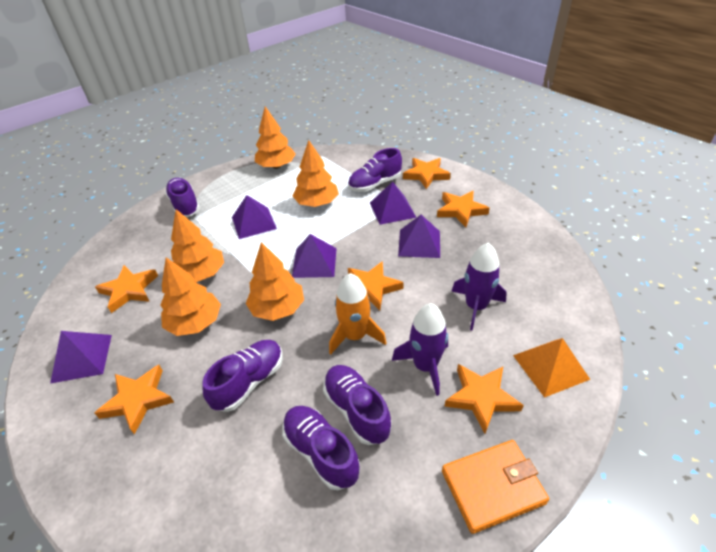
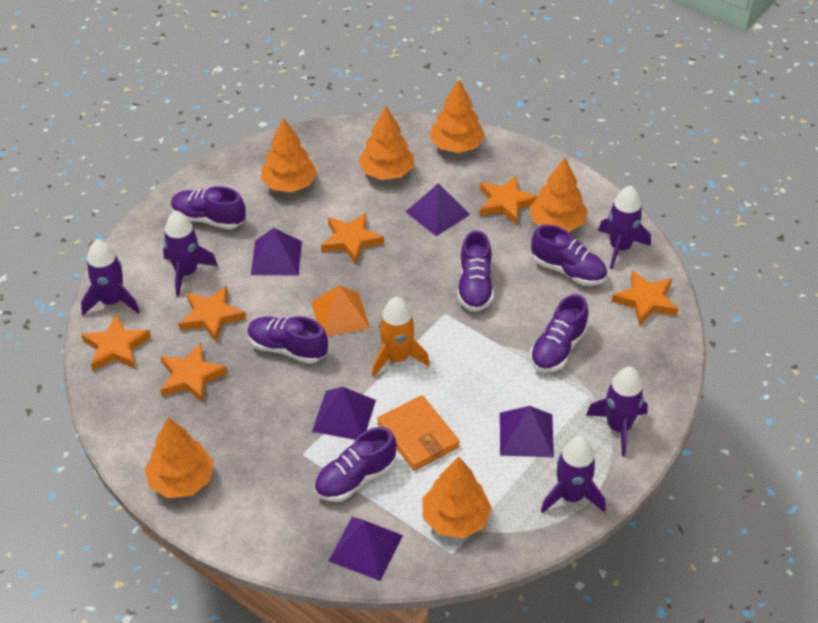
orange tree: [161,257,221,336] [171,209,224,282] [245,242,304,321] [255,106,296,169] [293,140,339,207] = 5 -> [145,418,214,498] [261,118,317,192] [358,106,414,180] [422,457,492,538] [430,80,485,153] [529,157,588,232] = 6
purple rocket: [392,303,448,396] [452,243,507,331] = 2 -> [81,239,140,315] [163,210,218,296] [541,436,606,513] [586,367,648,456] [598,185,651,269] = 5
purple shoe: [165,178,200,217] [202,340,283,412] [282,406,360,490] [323,365,391,445] [348,148,402,192] = 5 -> [171,186,246,230] [247,316,328,364] [314,427,396,502] [457,230,494,312] [530,294,588,372] [531,225,607,286] = 6

